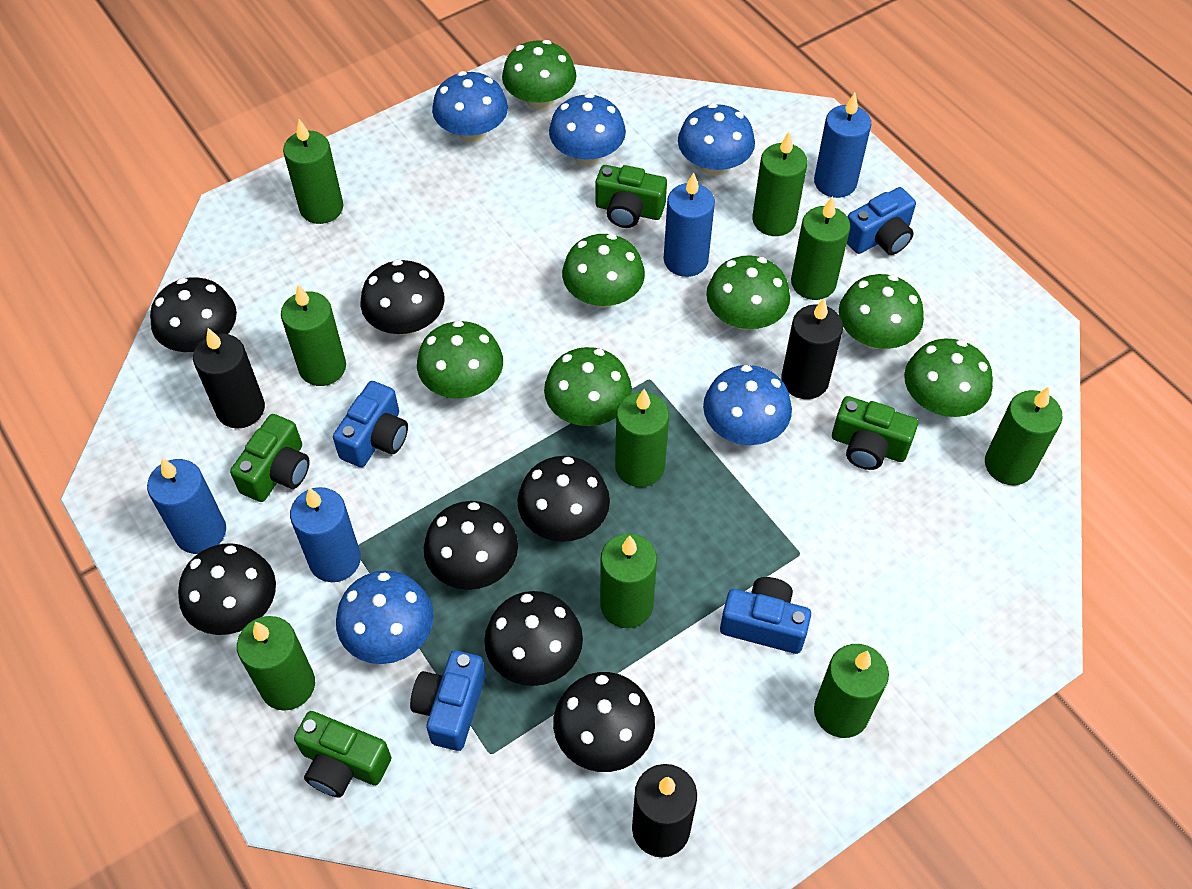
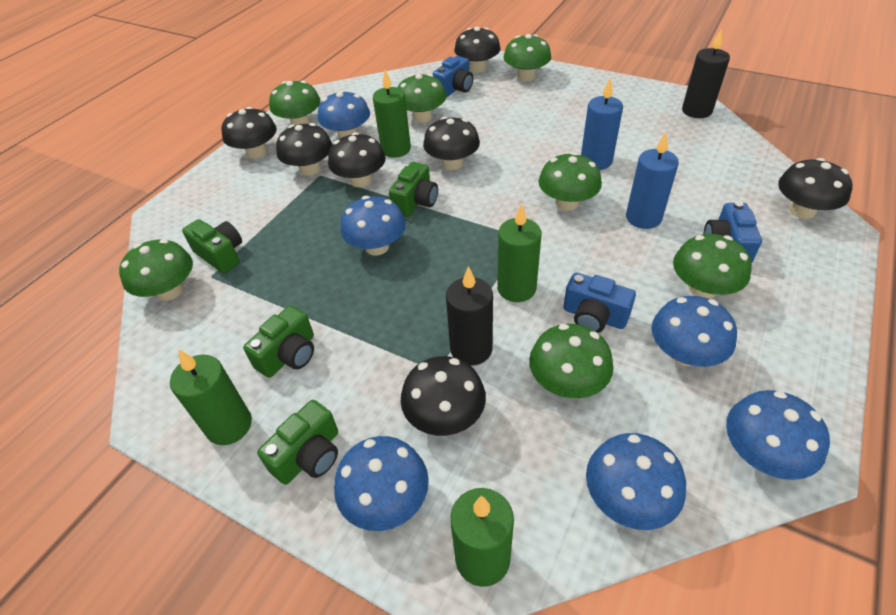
black candle: [193,328,265,429] [632,764,697,857] [781,298,843,399] = 3 -> [446,266,493,366] [682,29,730,118] = 2
blue camera: [333,381,408,467] [410,650,485,751] [720,577,811,654] [847,187,916,255] = 4 -> [433,56,473,97] [563,273,636,333] [704,201,762,262] = 3
blue candle: [147,458,226,554] [290,487,361,582] [664,172,715,277] [814,93,871,198] = 4 -> [581,79,623,170] [626,132,679,229] = 2
blue mushroom: [336,571,434,664] [432,71,508,142] [549,93,626,166] [678,103,755,176] [703,365,792,445] = 5 -> [318,90,370,139] [334,436,429,531] [341,196,406,255] [586,433,686,530] [651,296,737,367] [726,390,830,480] = 6
green candle: [237,616,315,711] [281,285,346,386] [283,119,343,224] [600,533,657,628] [615,389,669,487] [752,132,807,236] [791,196,850,300] [814,644,889,738] [985,387,1063,485] = 9 -> [170,349,252,445] [373,70,411,158] [450,488,514,587] [497,203,542,302] = 4

